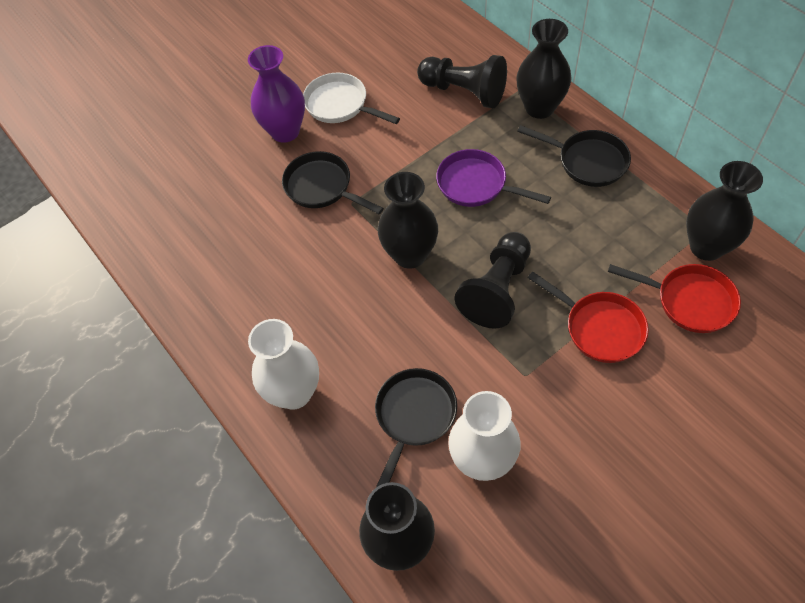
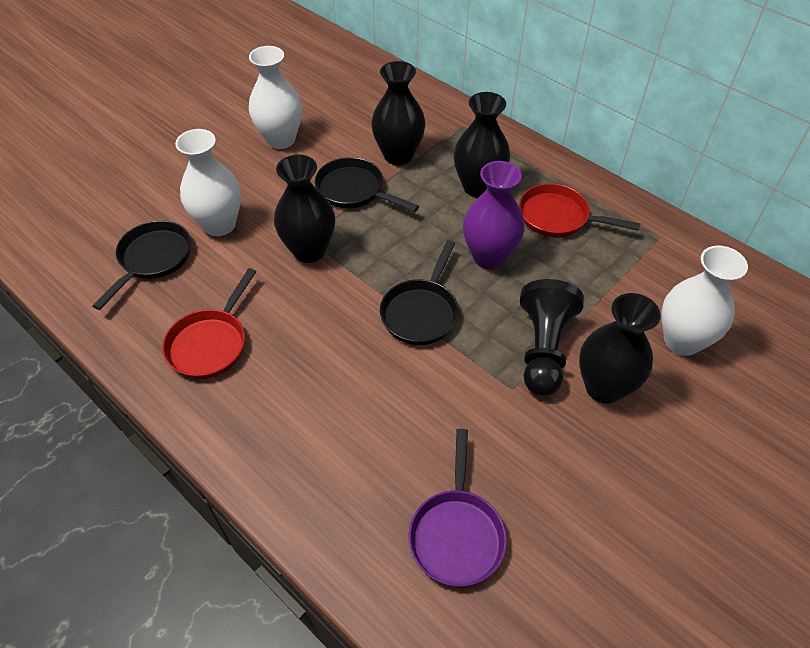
black pawn: [417,55,507,108] [454,232,531,329] = 2 -> [520,279,584,396] = 1
white pan: [303,73,400,124] = 1 -> none = 0
white vase: [248,319,319,410] [448,391,521,481] = 2 -> [175,129,241,236] [249,46,302,149] [661,245,748,356] = 3

